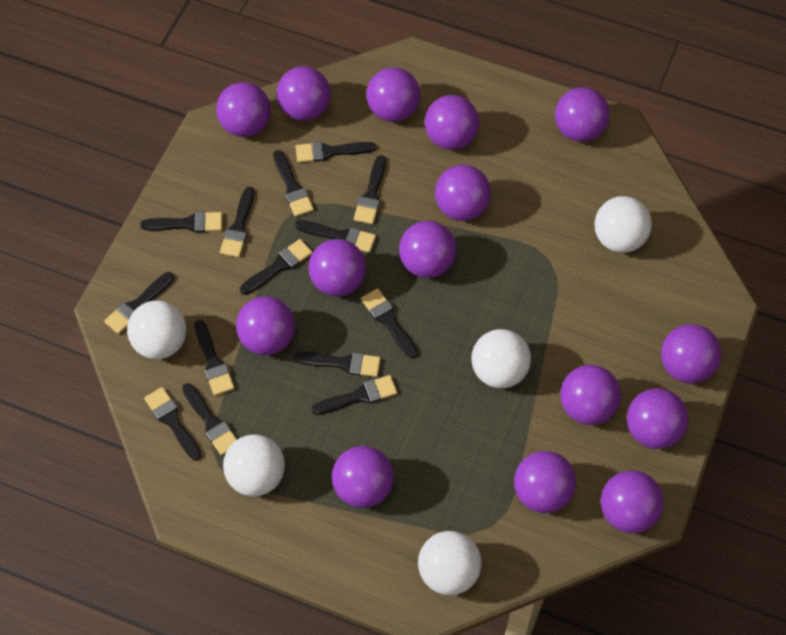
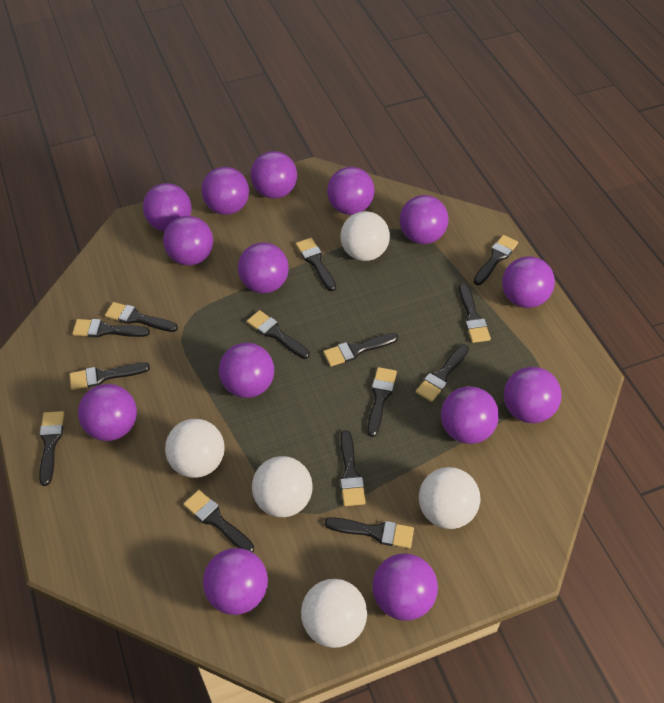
purple ball: [216,82,271,137] [236,296,295,355] [277,66,331,121] [309,239,366,296] [332,446,394,508] [366,67,420,122] [399,221,456,278] [425,95,479,150] [435,165,491,221] [514,451,576,513] [555,87,610,142] [560,365,621,425] [601,470,664,533] [627,388,688,449] [661,324,722,384] = 15 -> [78,384,137,441] [143,183,192,232] [163,216,213,265] [202,167,249,215] [203,548,268,615] [219,343,274,398] [238,242,289,293] [250,151,297,199] [327,167,374,215] [372,553,438,621] [400,195,448,244] [441,386,499,444] [502,256,555,308] [504,367,562,423] = 14

